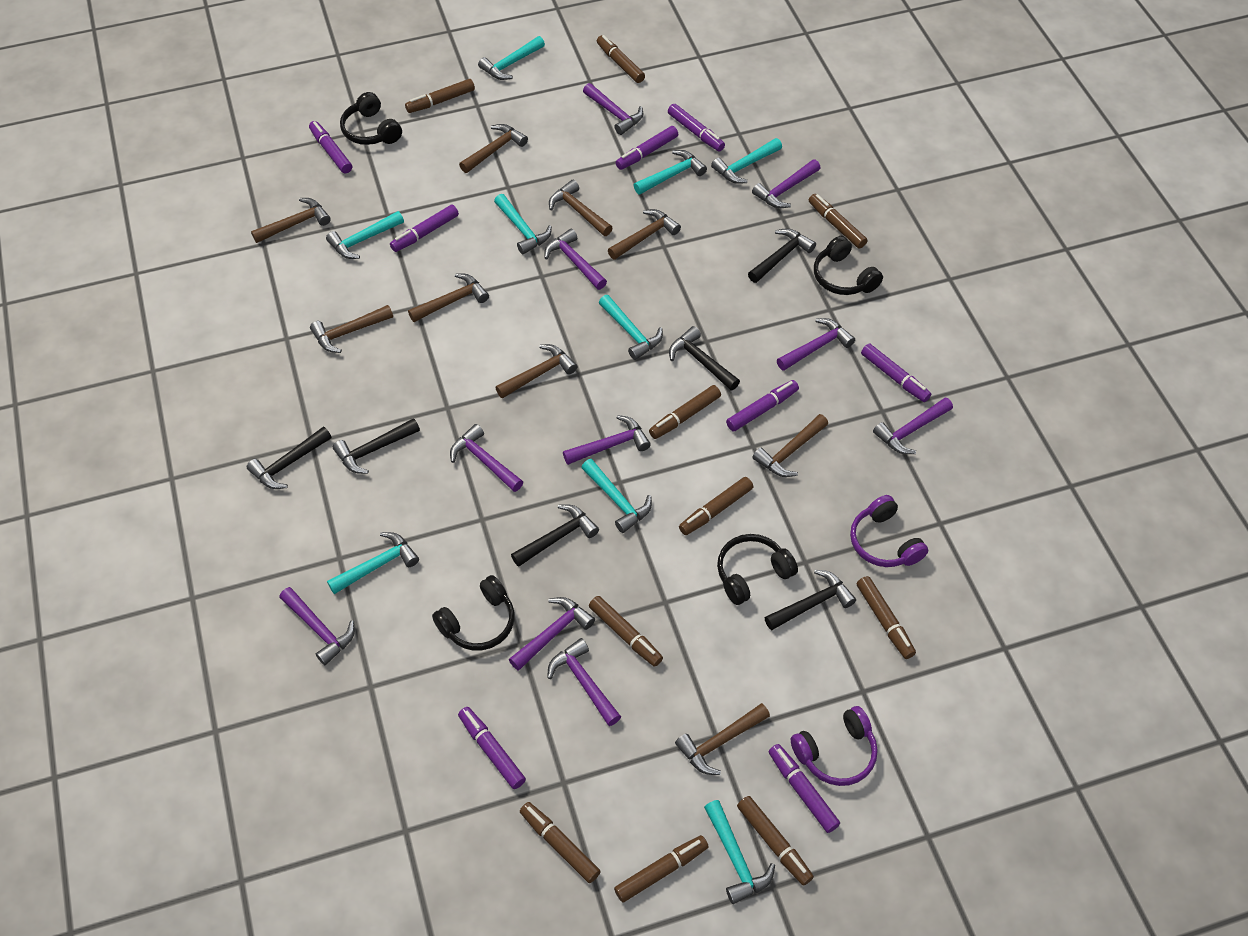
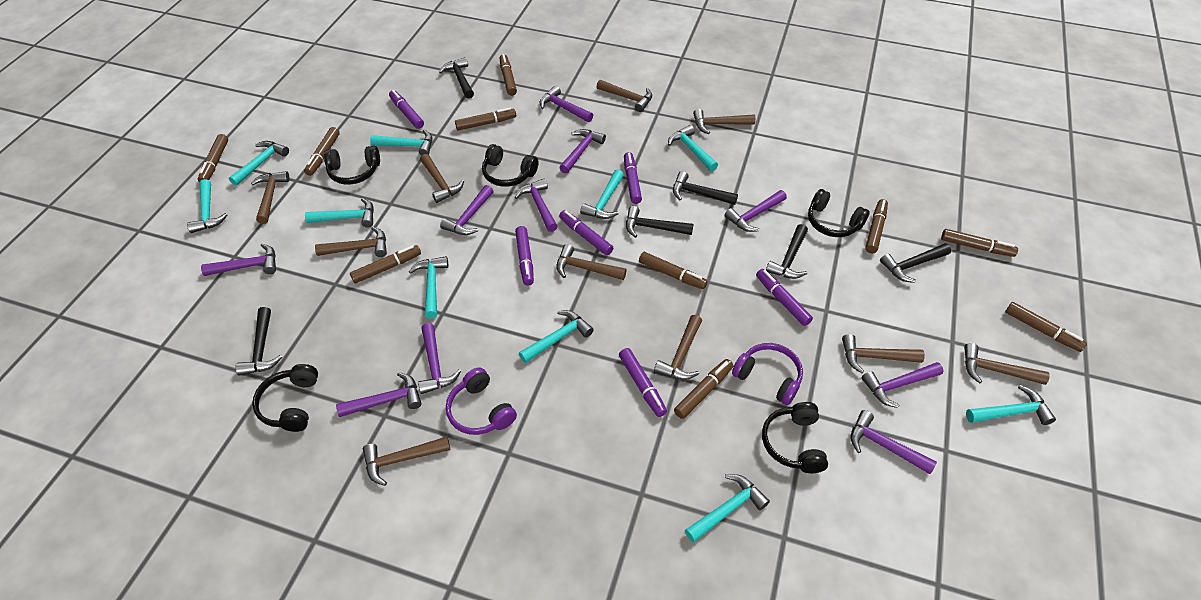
black headphones: [340,92,402,145] [432,575,515,651] [717,534,798,605] [814,236,883,295] = 4 -> [252,364,318,432] [324,146,380,185] [482,144,538,187] [762,402,828,473] [808,189,870,237] = 5
brown hammer: [251,198,331,243] [310,305,393,353] [408,273,489,322] [459,124,528,173] [495,344,578,399] [549,180,613,236] [608,209,681,260] [675,703,770,775] [752,414,828,477] = 9 -> [251,171,290,224] [315,227,387,257] [363,437,450,486] [420,154,464,203] [556,244,627,280] [597,80,652,112] [654,315,702,380] [693,109,756,134] [842,334,925,373] [964,343,1050,385] = 10
purple marker: [309,121,352,173] [390,205,459,252] [458,707,526,789] [616,126,678,170] [668,104,725,151] [726,380,799,432] [768,744,840,833] [861,343,931,402] = 8 -> [389,90,424,129] [515,226,534,286] [559,210,613,256] [619,348,667,417] [624,152,642,204] [756,269,813,326] = 6
turquoise hammer: [326,211,404,259] [327,532,419,594] [478,36,545,80] [494,194,552,254] [581,459,652,533] [599,295,663,360] [634,150,707,195] [704,800,775,904] [711,138,782,184] = 9 -> [187,179,228,233] [229,141,289,186] [305,198,374,228] [370,130,432,156] [409,256,448,319] [519,310,594,363] [580,169,624,219] [668,125,718,171] [685,474,770,542] [966,385,1056,425] = 10

